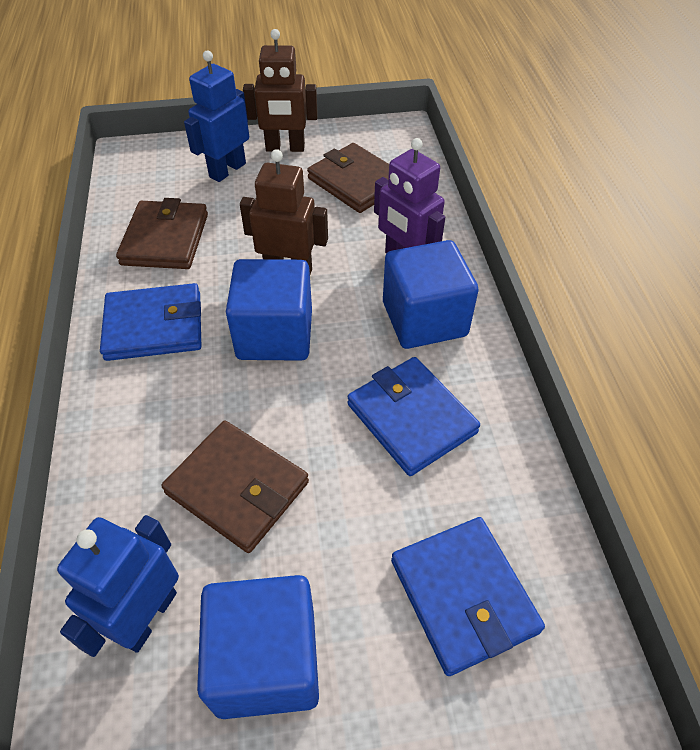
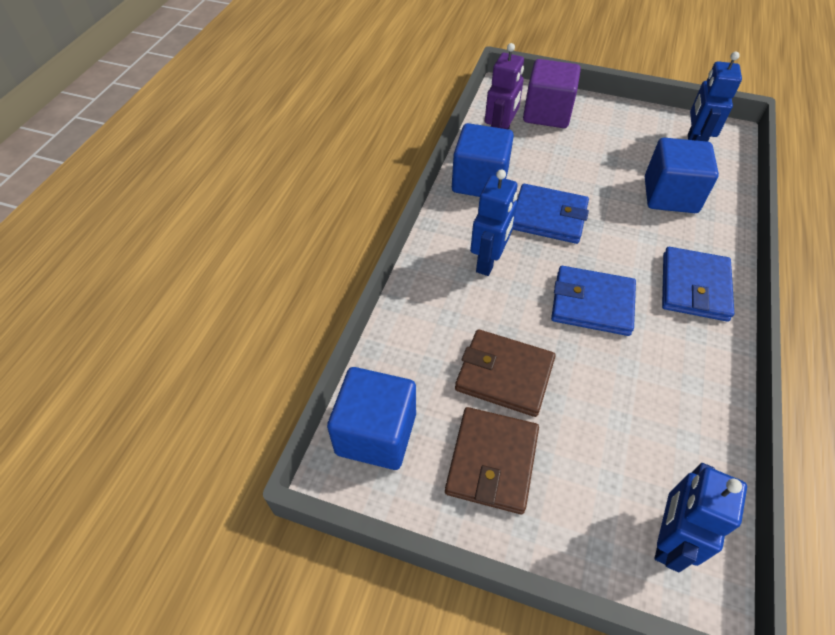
blue robot: [57,515,179,657] [184,50,249,182] = 2 -> [470,169,517,276] [654,463,747,572] [688,52,742,142] = 3
brown robot: [240,149,328,274] [243,29,318,152] = 2 -> none = 0
brown wallet: [116,198,208,269] [162,420,309,553] [307,143,389,213] = 3 -> [445,407,539,514] [455,329,556,417] = 2
purple cube: none = 0 -> [523,59,581,128] = 1

